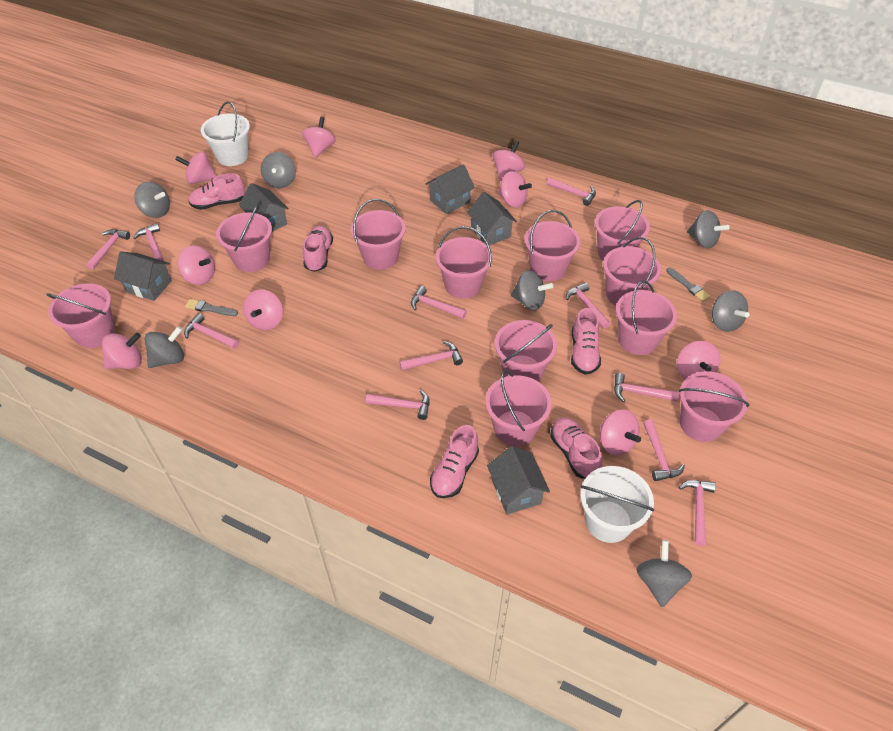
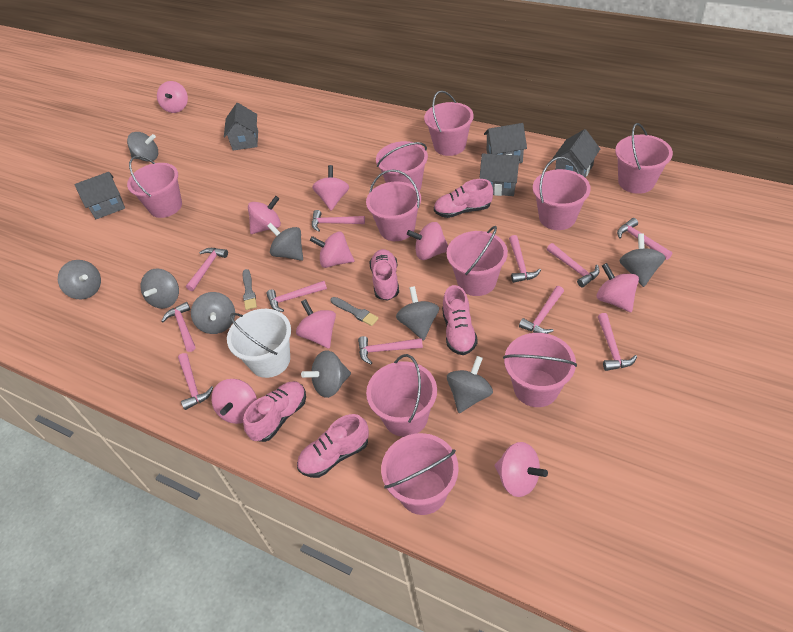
grey spinning top: [134,182,170,218] [144,326,184,368] [261,152,296,188] [511,270,553,310] [636,540,692,607] [687,210,730,248] [712,290,750,332] = 7 -> [58,260,101,299] [127,132,158,162] [141,269,179,309] [191,292,235,334] [267,223,303,261] [301,350,351,398] [396,286,439,341] [447,356,493,413] [619,233,666,287] = 9
pink bucket: [46,283,115,348] [216,205,272,272] [351,199,406,270] [436,226,492,299] [485,370,552,446] [495,320,557,381] [525,210,580,281] [595,200,650,261] [603,237,661,305] [616,281,677,355] [679,371,749,442] = 11 -> [127,156,182,218] [366,169,421,241] [366,354,437,437] [376,141,428,191] [381,433,459,515] [424,90,474,156] [447,226,508,296] [503,333,577,407] [533,157,591,230] [615,123,673,194] = 10
white bucket: [201,101,250,166] [580,466,654,543] = 2 -> [227,309,291,378] = 1

